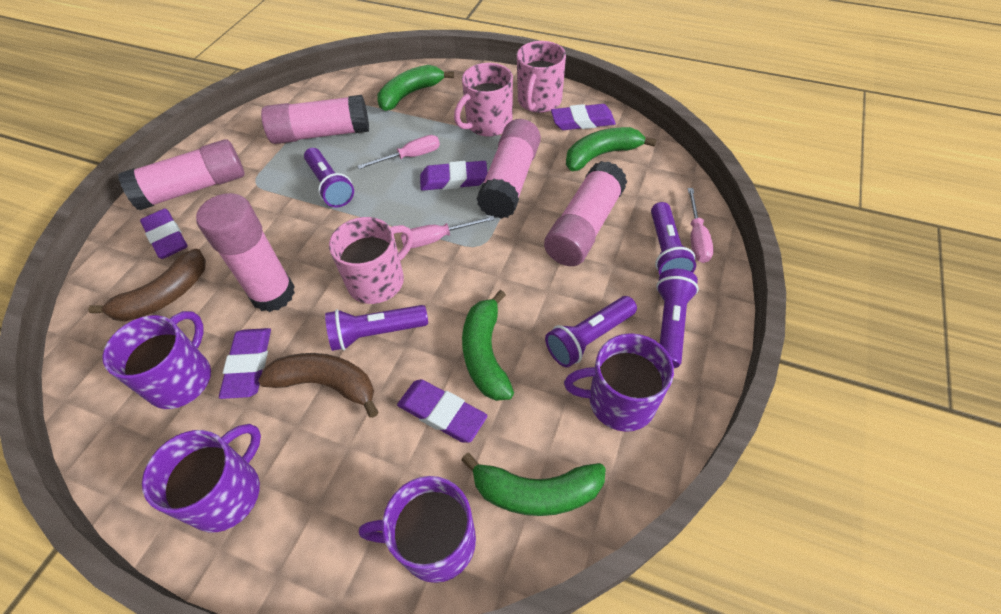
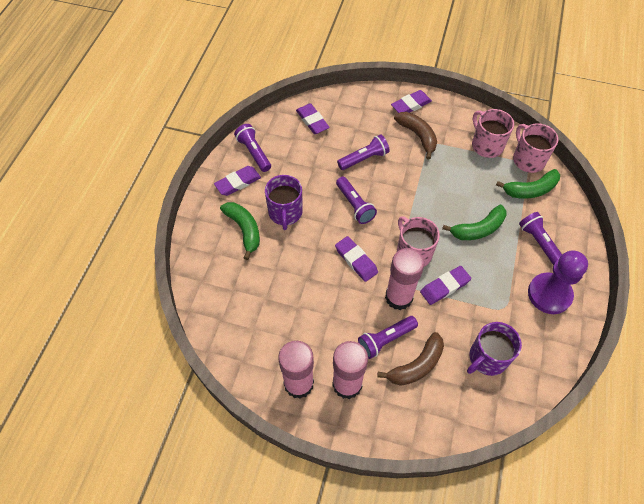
green banana: [377,65,454,111] [461,453,606,516] [462,290,514,401] [566,127,657,171] = 4 -> [220,202,260,260] [442,205,506,240] [496,169,560,199] = 3
pink glue stick: [118,139,245,210] [196,193,295,312] [261,95,369,144] [476,119,541,219] [544,161,627,266] = 5 -> [278,341,314,399] [332,341,368,399] [385,248,424,310] = 3
pink screwdriver: [357,135,440,169] [401,216,495,248] [688,188,714,263] = 3 -> none = 0
purple mug: [102,311,211,409] [142,424,261,532] [359,476,476,583] [564,333,674,432] = 4 -> [265,175,303,230] [467,322,522,376] = 2
purple pawn: none = 0 -> [528,250,588,314] = 1

